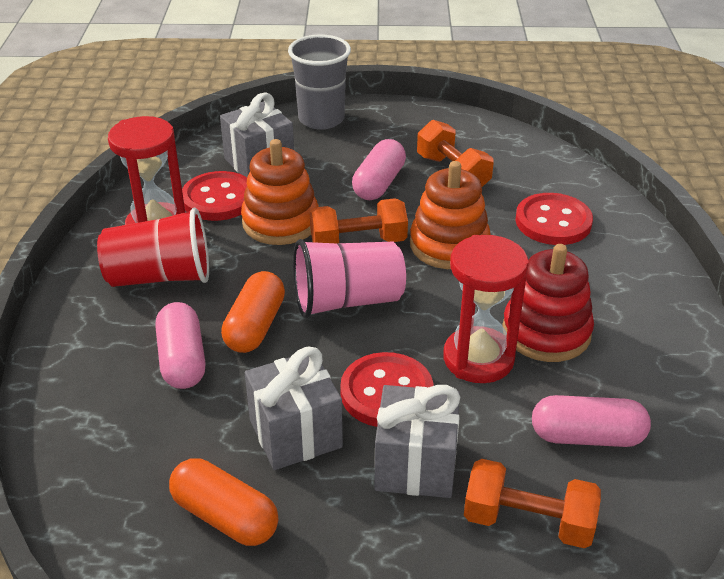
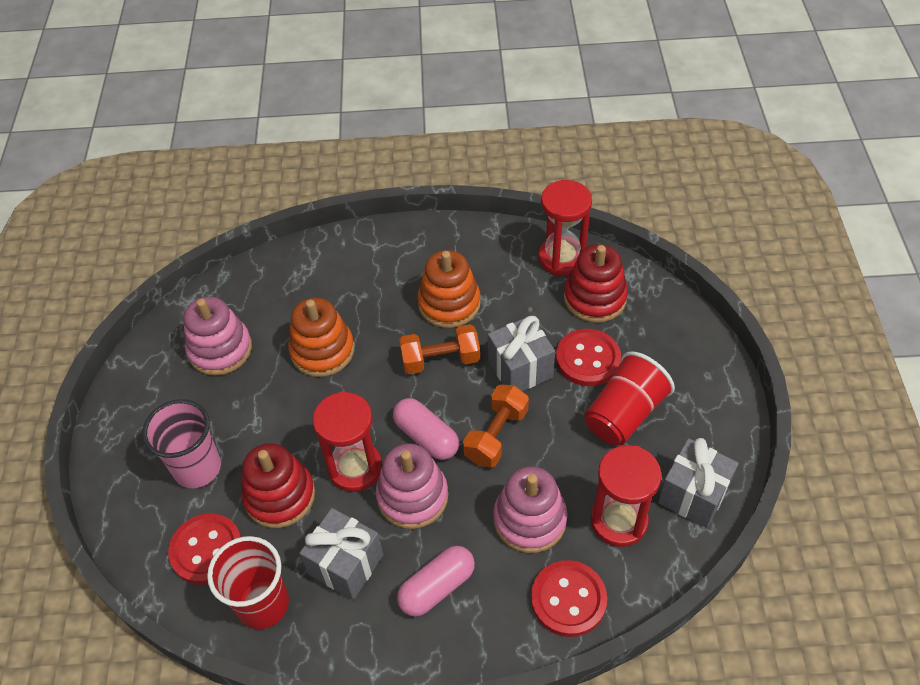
grey cup: [288,34,351,130] = 1 -> none = 0
orange capsule: [169,458,278,546] [221,271,285,353] = 2 -> none = 0
orange dumbbell: [310,198,408,243] [417,120,494,187] [464,459,601,548] = 3 -> [399,324,480,374] [463,384,529,468] = 2
pink capsule: [156,302,206,389] [352,139,406,200] [532,395,651,447] = 3 -> [393,398,459,460] [397,546,475,616] = 2
pink stacking toy: none = 0 -> [184,296,252,376] [376,443,448,529] [493,466,567,553] = 3
red cup: [97,208,209,287] = 1 -> [207,536,289,629] [584,351,675,445] = 2
red hourglass: [108,116,185,225] [444,235,529,383] = 2 -> [313,391,382,492] [538,180,592,276] [590,445,662,547] = 3
red stacking toy: [502,244,594,362] = 1 -> [241,443,315,528] [564,244,628,323] = 2

